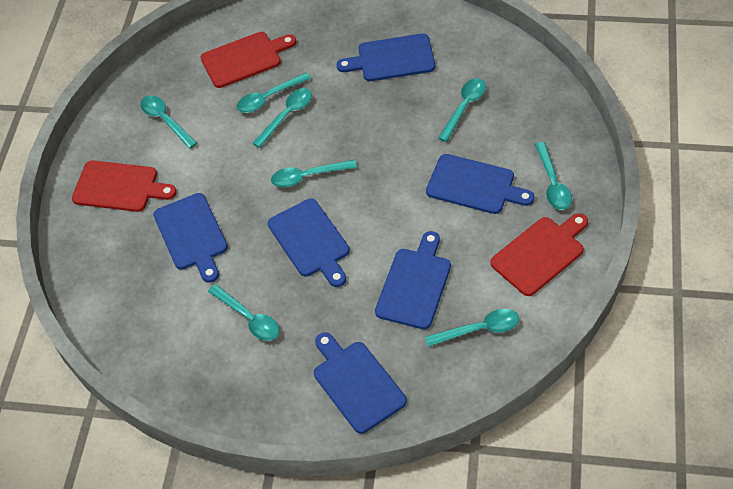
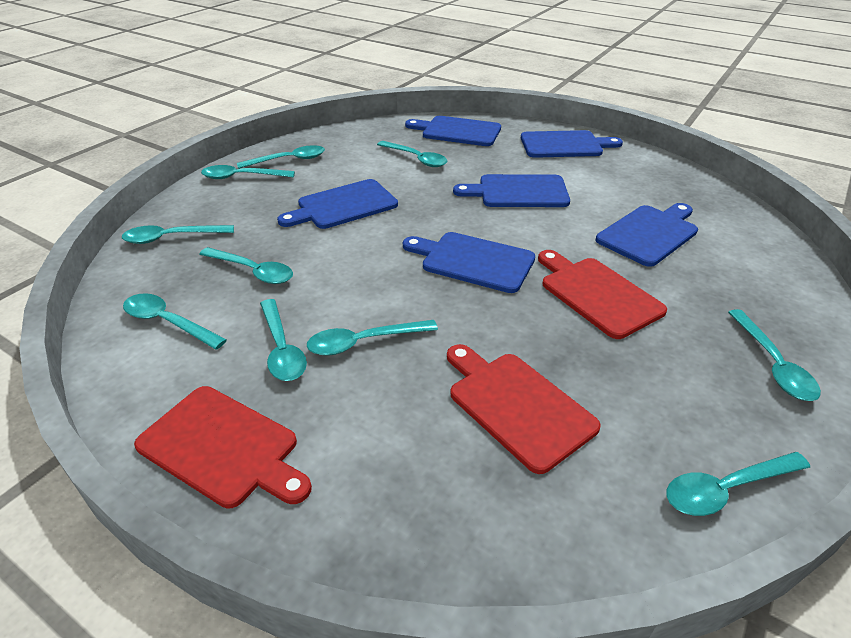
turquoise spoon: [140,95,197,149] [208,284,279,341] [236,72,311,113] [252,88,312,148] [271,160,357,187] [425,309,519,347] [438,78,486,142] [535,142,572,210] = 8 -> [122,225,234,244] [123,293,227,350] [199,247,293,284] [201,165,295,179] [237,145,325,169] [260,299,307,381] [307,320,438,356] [377,141,447,167] [666,452,810,516] [728,309,821,401] = 10

